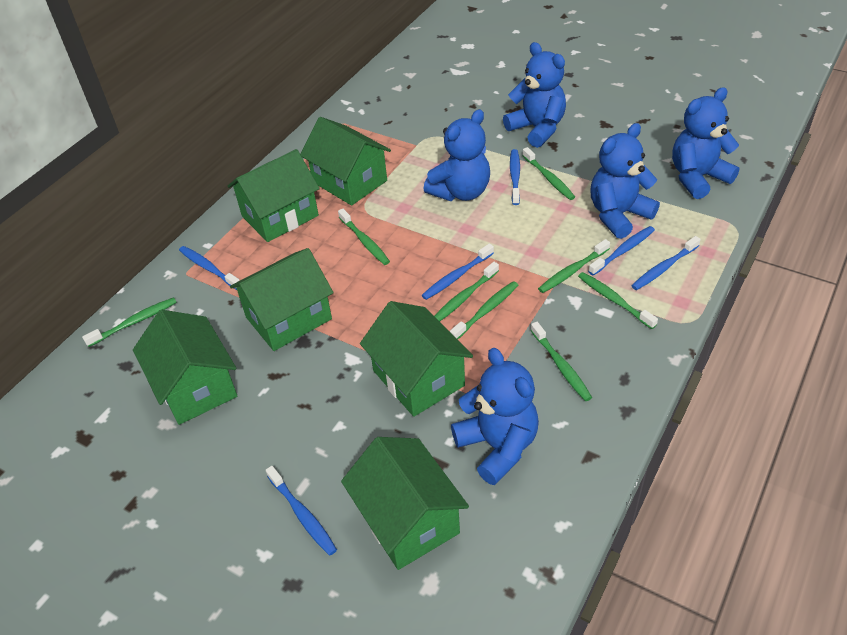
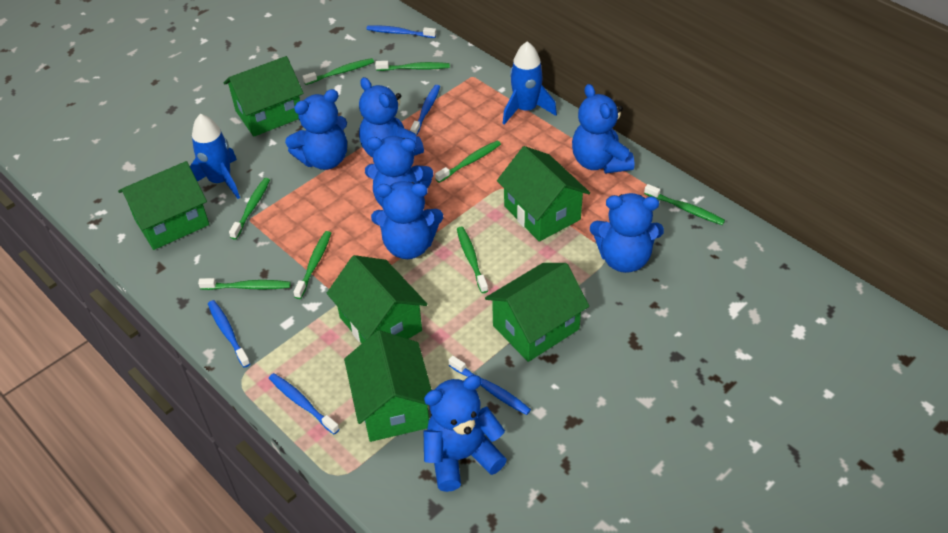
blue rocket: none = 0 -> [190,114,240,199] [503,41,557,125] = 2
blue teddy bear: [424,109,490,201] [451,348,539,485] [503,42,566,148] [590,123,660,239] [672,87,740,199] = 5 -> [285,89,347,170] [359,77,424,158] [365,136,433,206] [371,181,443,259] [424,375,507,492] [572,84,634,173] [590,193,664,273] = 7
blue toothbrush: [179,246,240,290] [266,466,337,556] [422,243,494,300] [510,149,520,205] [588,226,655,276] [631,236,701,290] = 6 -> [208,300,250,368] [269,373,339,434] [366,25,436,38] [410,85,440,136] [448,356,531,415] = 5

